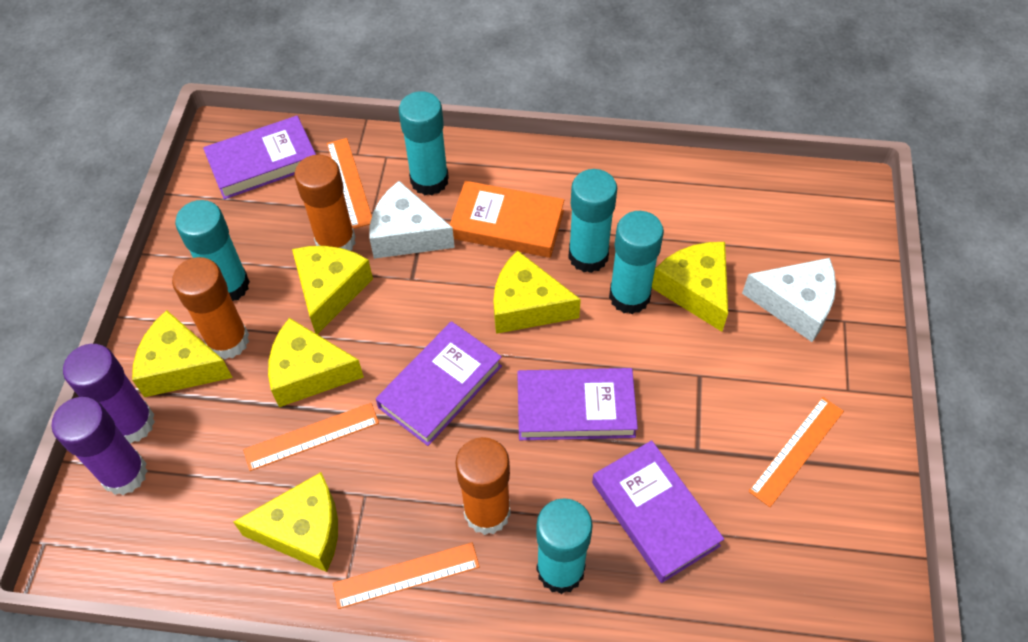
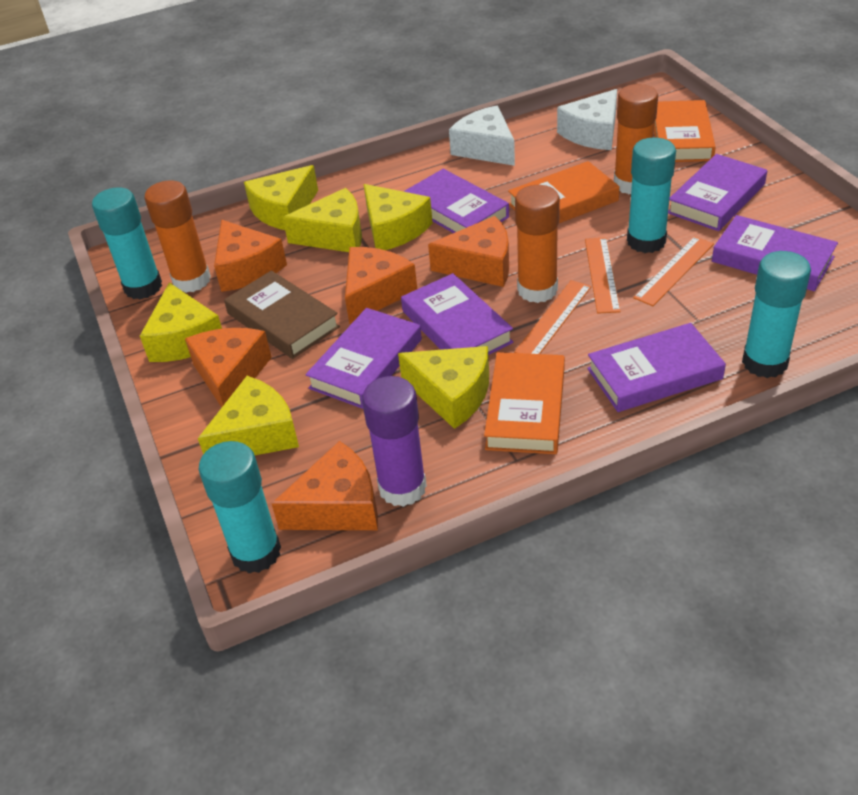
brown book: none = 0 -> [224,270,340,359] = 1
orange book: [450,181,564,258] = 1 -> [484,352,565,454] [508,161,620,223] [654,100,716,162] = 3
orange cheese: none = 0 -> [185,328,272,407] [214,220,287,292] [271,441,378,530] [345,247,417,324] [428,216,509,287] = 5
orange ruler: [243,403,379,471] [327,138,372,229] [333,542,480,609] [748,397,844,507] = 4 -> [514,280,591,354] [585,237,621,314] [633,236,714,306] = 3
purple book: [203,116,316,199] [376,321,502,446] [517,368,638,440] [592,440,724,583] = 4 -> [305,308,422,409] [401,273,513,355] [403,169,509,233] [587,323,726,412] [668,154,767,231] [712,215,838,291] = 6
purple glue stick: [51,397,147,495] [63,344,155,444] = 2 -> [362,376,427,507] = 1
turquoise glue stick: [175,200,250,301] [399,91,449,195] [536,498,593,594] [568,169,617,273] [609,211,664,314] = 5 -> [92,187,162,299] [199,441,281,573] [627,137,676,253] [742,251,811,378] = 4

